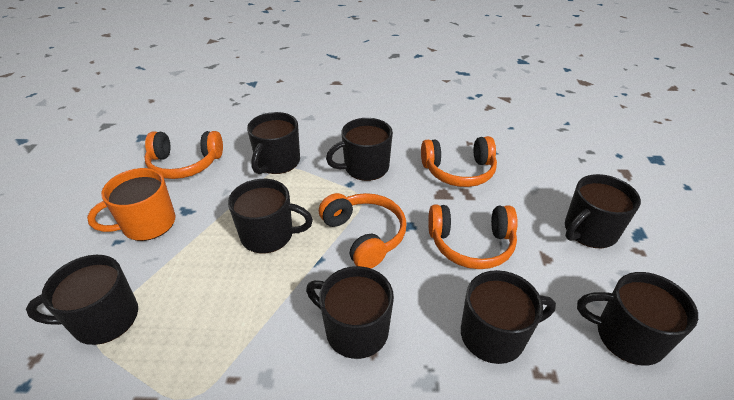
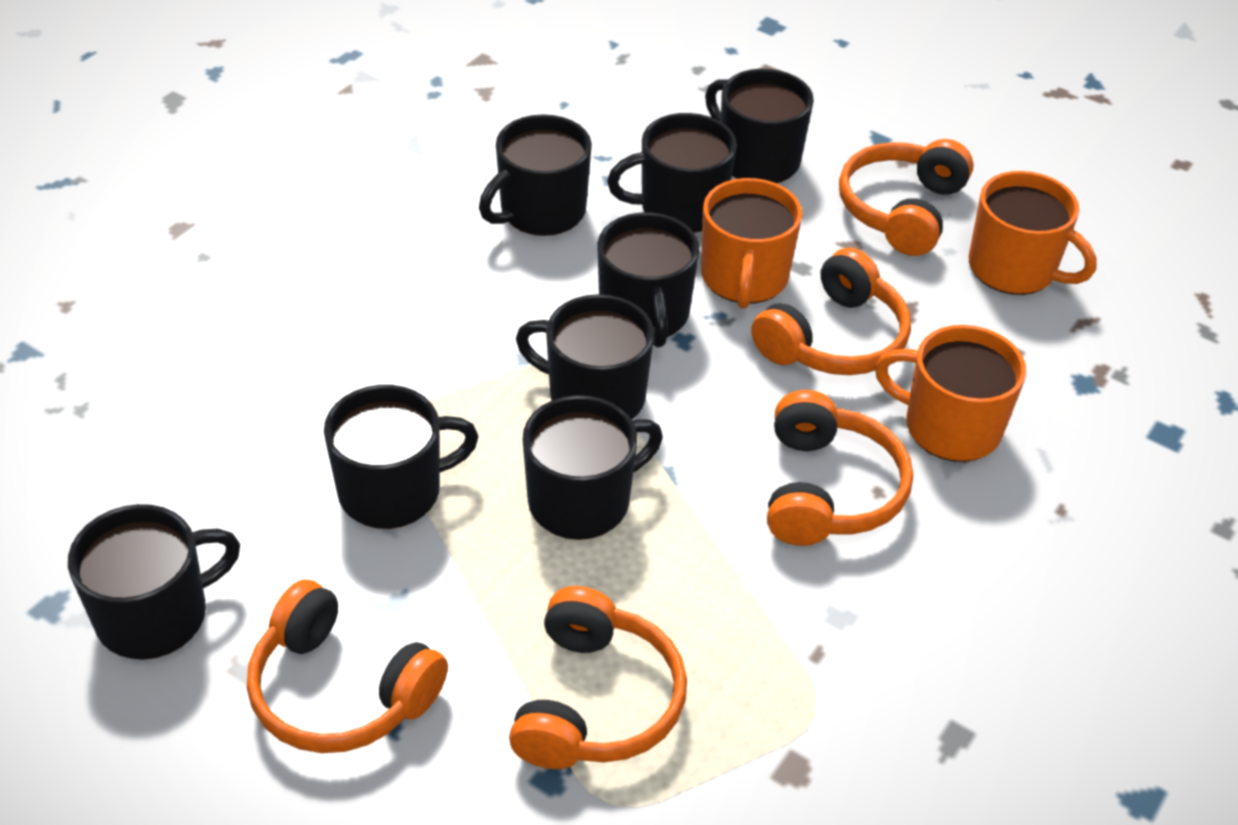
orange headphones: [145,131,223,179] [319,193,406,268] [421,136,497,187] [428,205,518,269] = 4 -> [247,579,448,753] [509,586,687,769] [751,248,911,375] [767,390,913,546] [839,139,974,256] = 5
orange mug: [87,168,176,241] = 1 -> [701,178,802,309] [875,325,1026,462] [969,171,1097,295] = 3

